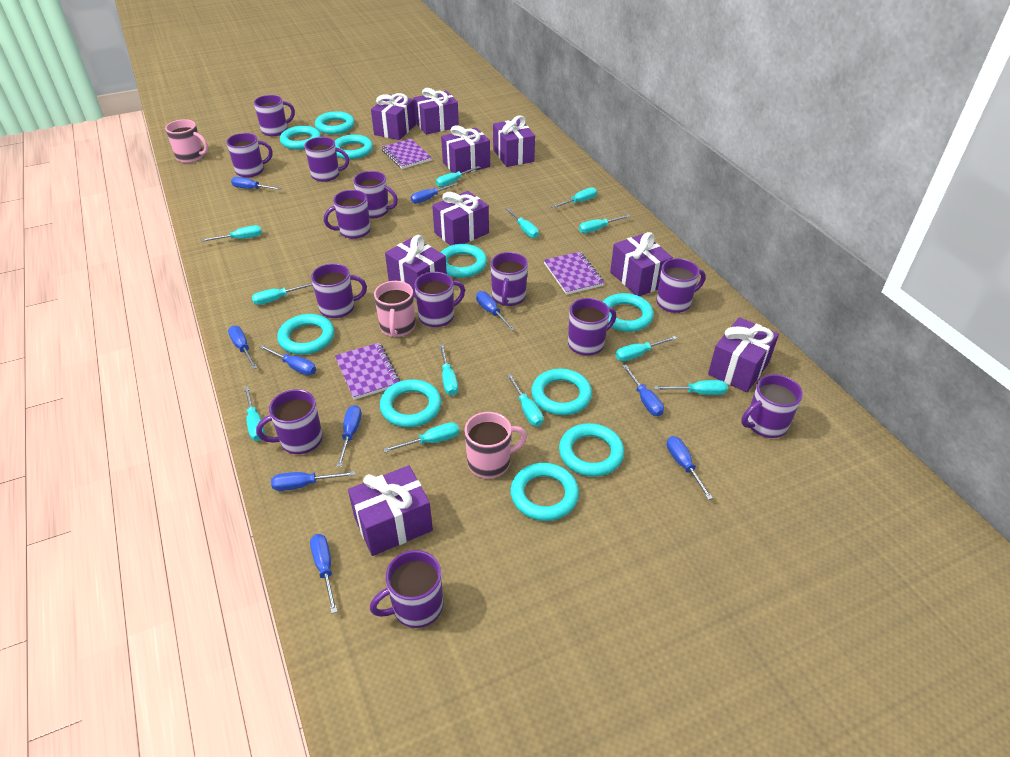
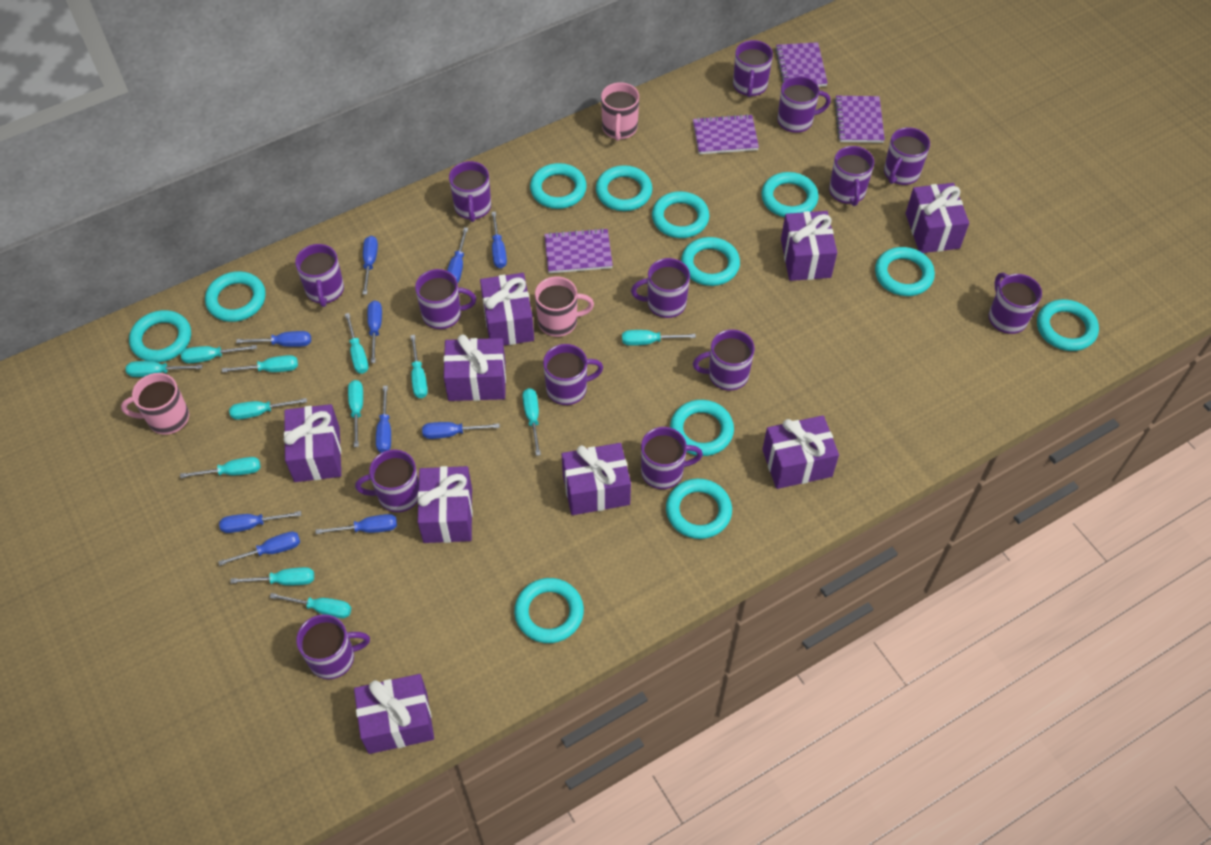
purple mug: [226,133,273,178] [254,95,295,136] [256,389,323,454] [304,137,349,182] [311,263,367,318] [324,190,370,239] [353,171,398,218] [370,550,443,628] [414,272,465,327] [491,252,528,306] [568,298,616,356] [657,258,705,313] [741,374,803,438] = 13 -> [295,244,344,307] [296,614,370,679] [355,449,419,512] [415,269,476,329] [449,161,491,222] [543,344,603,405] [631,258,690,318] [641,427,703,489] [693,330,755,391] [733,40,773,97] [777,76,831,133] [829,146,874,206] [884,127,930,185] [989,272,1042,334] = 14
purple notebook: [335,343,400,400] [381,139,432,169] [544,251,604,295] = 3 -> [544,228,613,273] [693,114,759,154] [775,42,828,87] [834,96,885,143] = 4
turquoise ring: [277,314,334,355] [280,126,321,150] [315,111,355,134] [335,134,373,159] [380,379,441,427] [440,244,487,278] [510,463,579,521] [531,369,592,415] [559,423,624,477] [603,293,654,332] = 10 -> [129,310,191,362] [205,271,266,322] [514,578,584,643] [530,163,587,209] [596,165,652,211] [652,191,709,238] [666,478,732,539] [670,400,734,456] [681,237,740,286] [761,172,819,217] [875,247,935,296] [1037,299,1099,351] = 12

